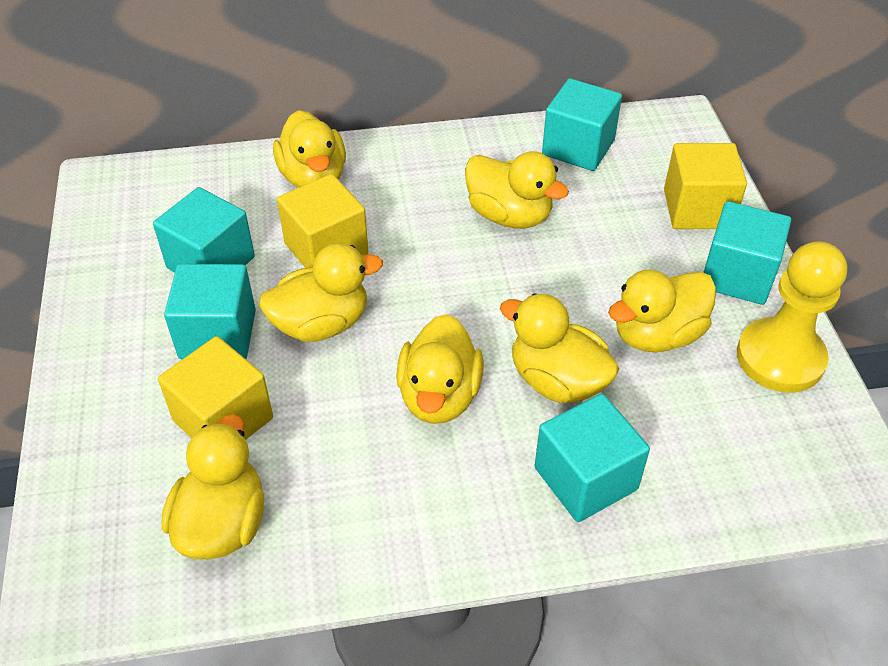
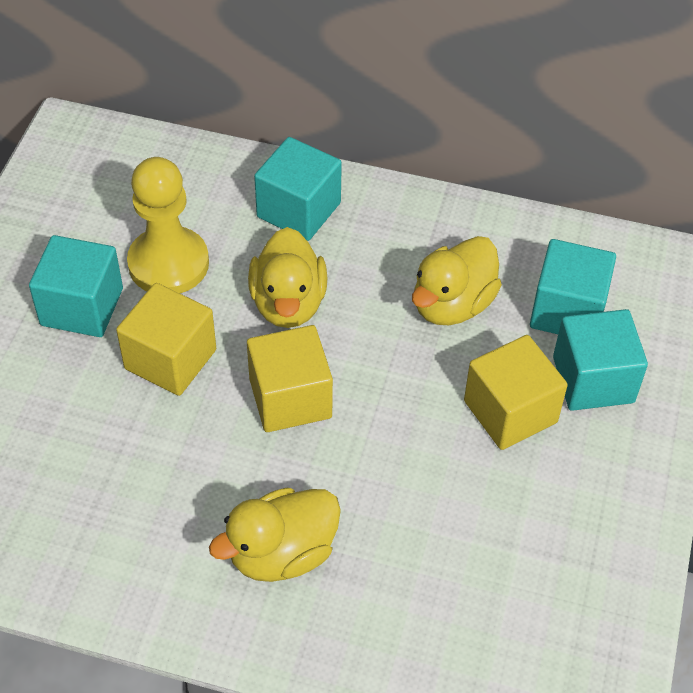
turquoise cube: [153,187,255,273] [164,264,256,359] [535,394,650,522] [542,78,622,171] [703,201,791,305] = 5 -> [29,235,123,337] [254,137,342,241] [530,239,616,334] [553,309,648,411] = 4
yellow duck: [161,414,264,559] [259,243,383,342] [273,110,346,188] [396,314,484,424] [465,151,569,228] [500,293,619,403] [608,270,716,352] = 7 -> [209,488,341,582] [248,227,327,328] [412,236,502,325] = 3

